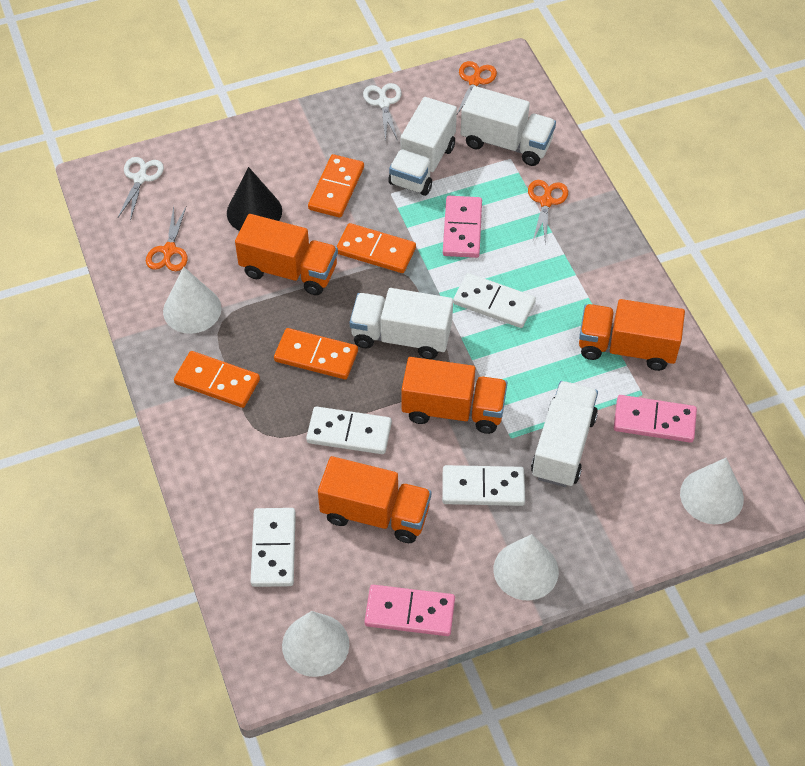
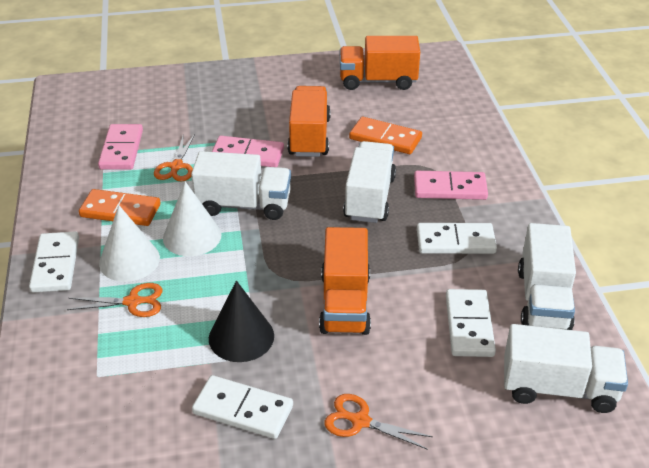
orange domino: [174,351,260,408] [274,328,358,379] [308,154,364,218] [336,223,416,273] = 4 -> [79,189,160,226] [349,117,422,154] = 2
orange truck: [235,214,338,295] [318,456,431,543] [402,357,507,434] [579,299,685,371] = 4 -> [287,86,331,157] [319,227,371,335] [340,36,420,90] = 3
white cone: [163,267,222,334] [282,611,349,677] [494,534,559,600] [680,458,744,524] = 4 -> [99,205,160,282] [163,181,222,256] = 2
white scissors: [117,157,164,221] [363,83,401,142] = 2 -> none = 0

